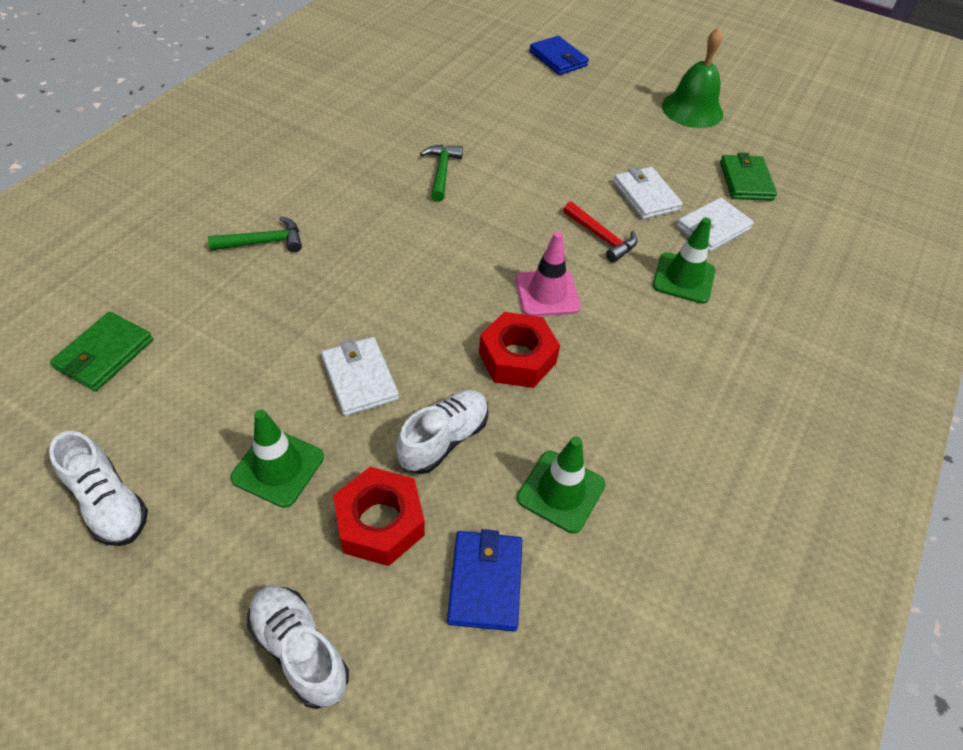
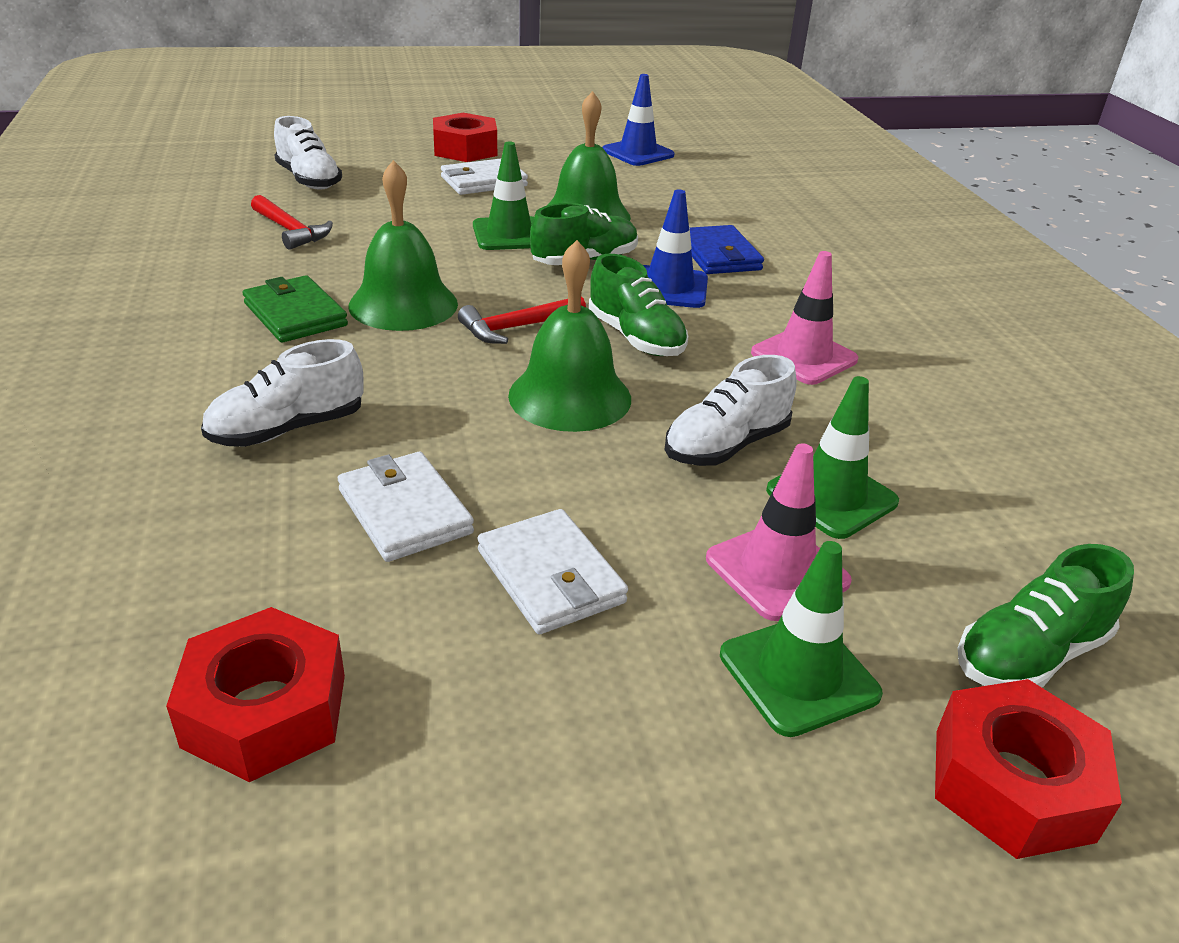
blue traffic cone: none = 0 -> [602,74,674,166] [643,189,708,308] = 2
blue wallet: [447,529,523,632] [529,36,589,75] = 2 -> [690,225,764,274] = 1
green bell: [662,28,723,128] = 1 -> [348,160,458,331] [508,240,631,432] [547,91,631,221] = 3
green hammer: [208,216,302,252] [420,145,463,202] = 2 -> none = 0
green shoe: none = 0 -> [530,203,638,265] [589,254,688,356] [958,544,1134,687] = 3
green wallet: [50,312,153,391] [720,153,777,201] = 2 -> [243,275,348,343] = 1
pink traffic cone: [516,231,581,316] = 1 -> [706,443,852,621] [751,251,858,385] = 2
red hammer: [563,201,637,263] = 1 -> [251,195,333,250] [458,296,586,344] = 2
red nut: [333,467,425,566] [479,312,560,388] = 2 -> [166,607,345,782] [433,113,497,162] [935,679,1122,859] = 3

